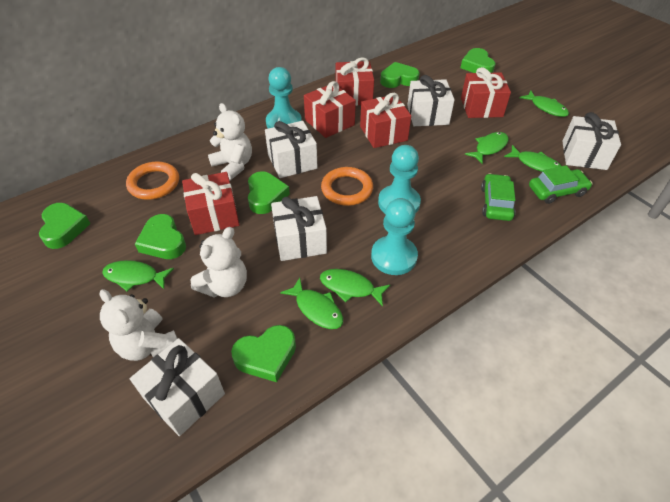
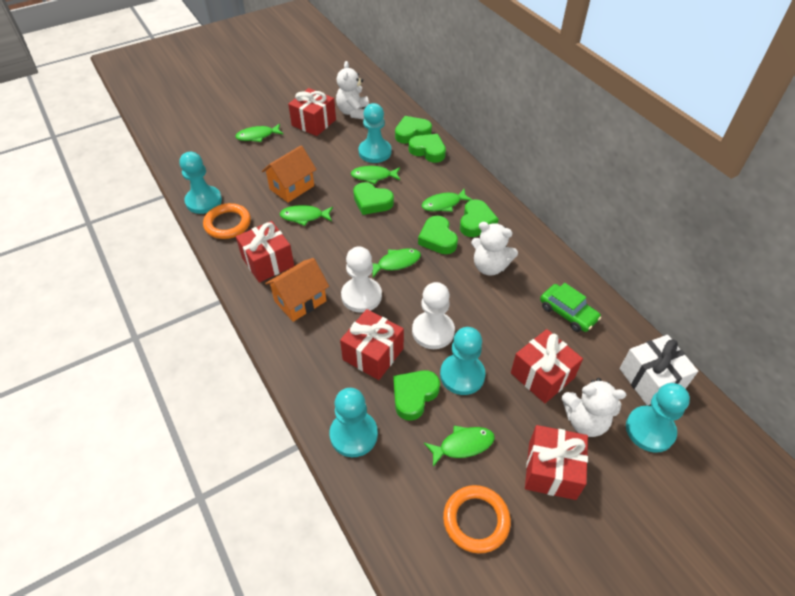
green car: [481,173,516,221] [529,165,592,204] = 2 -> [540,283,601,332] = 1
orange house: none = 0 -> [262,145,317,203] [265,258,329,322] = 2
turquoise pawn: [266,67,302,129] [371,198,418,275] [378,145,421,214] = 3 -> [180,152,222,214] [329,388,378,457] [359,103,391,163] [440,327,486,395] [626,383,690,453] = 5
white gift: [130,338,225,436] [265,121,318,178] [271,196,327,261] [407,75,455,126] [562,112,621,170] = 5 -> [620,335,698,406] = 1
white pawn: none = 0 -> [341,246,382,313] [412,282,455,349] = 2

